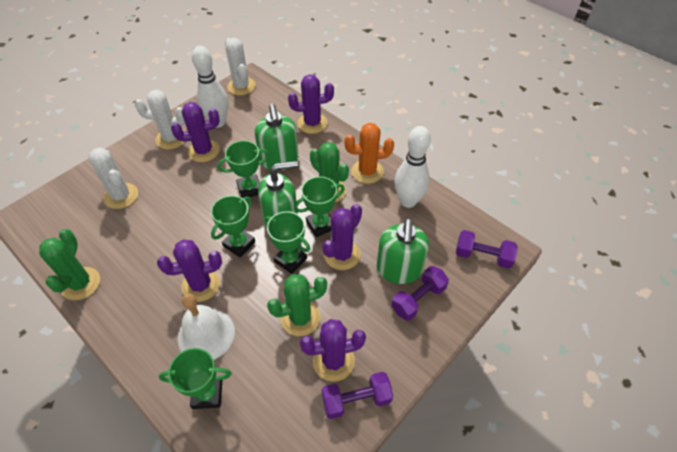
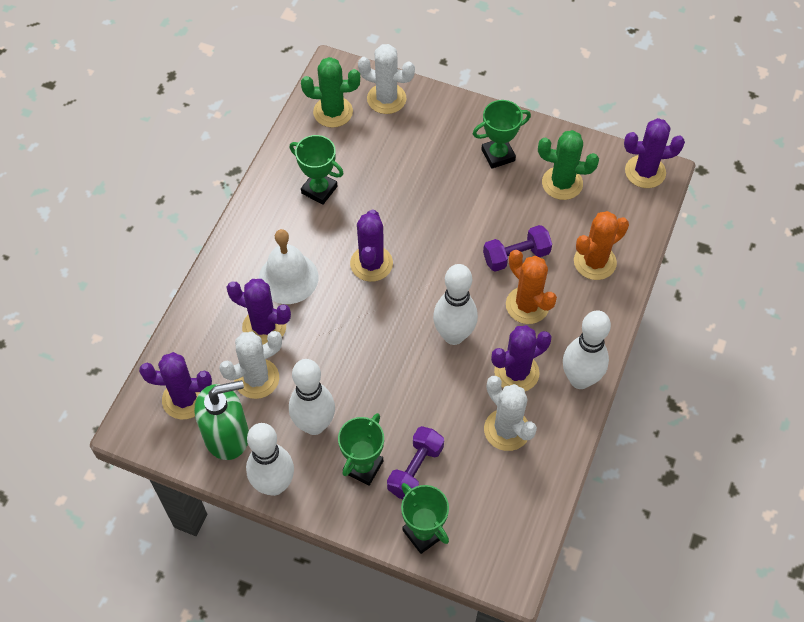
green cactus: [39,229,100,300] [267,274,327,336] [310,142,349,202] = 3 -> [301,57,360,128] [538,130,599,200] = 2
green soap dispenser: [255,104,299,171] [258,161,298,228] [377,218,429,284] = 3 -> [195,380,249,460] = 1
green trophy: [159,348,232,409] [211,195,255,257] [217,140,270,198] [265,211,311,274] [294,176,345,237] = 5 -> [289,135,344,205] [338,413,384,486] [401,483,449,554] [473,100,531,169] = 4
orange cactus: [345,123,394,184] = 1 -> [506,250,557,324] [574,211,629,280] = 2
purple dumbbell: [321,372,393,419] [391,266,449,321] [456,230,518,268] = 3 -> [387,426,444,499] [483,225,552,272] = 2
white bowling pin: [192,46,228,128] [394,126,431,208] = 2 -> [246,423,294,496] [289,359,335,435] [433,264,478,345] [563,310,611,389] = 4

